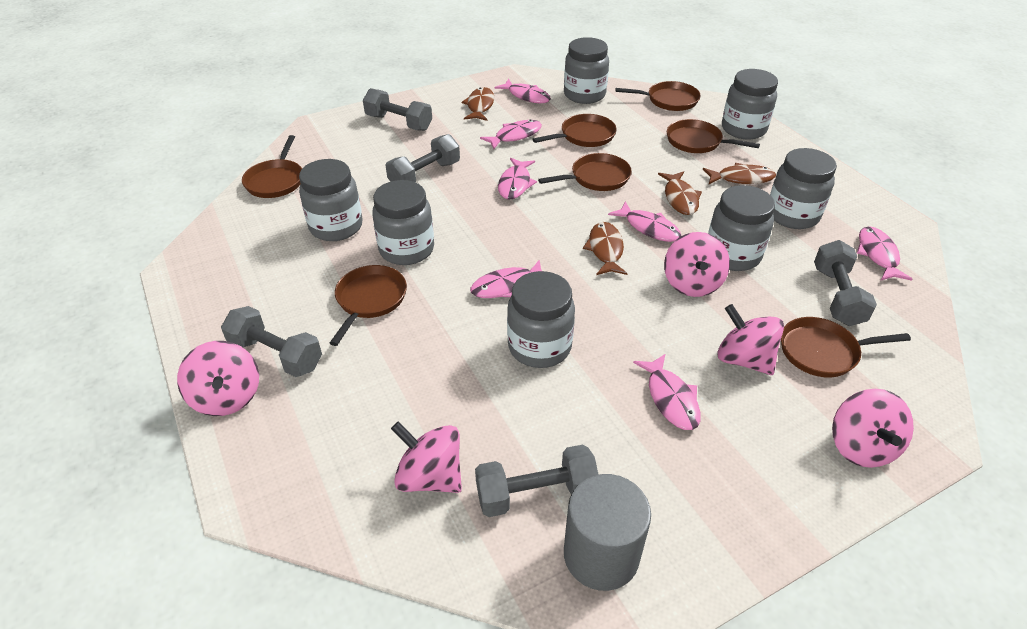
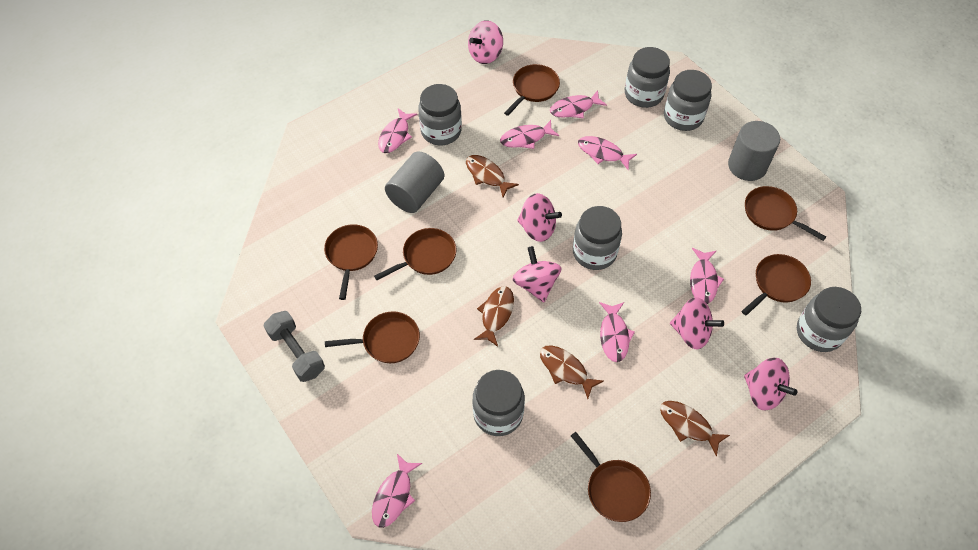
grey cylinder: [564,474,651,591] = 1 -> [385,151,445,213] [728,121,780,181] = 2
grey dumbbell: [221,306,322,377] [363,88,432,131] [385,134,460,182] [475,445,599,517] [814,240,877,326] = 5 -> [263,311,325,382] = 1
grey jar: [299,159,363,241] [372,180,434,265] [507,271,575,368] [564,37,609,104] [708,185,775,271] [722,69,778,139] [770,148,837,229] = 7 -> [418,84,462,145] [472,370,525,436] [573,206,622,270] [625,47,670,108] [664,70,712,131] [797,287,861,352] = 6

